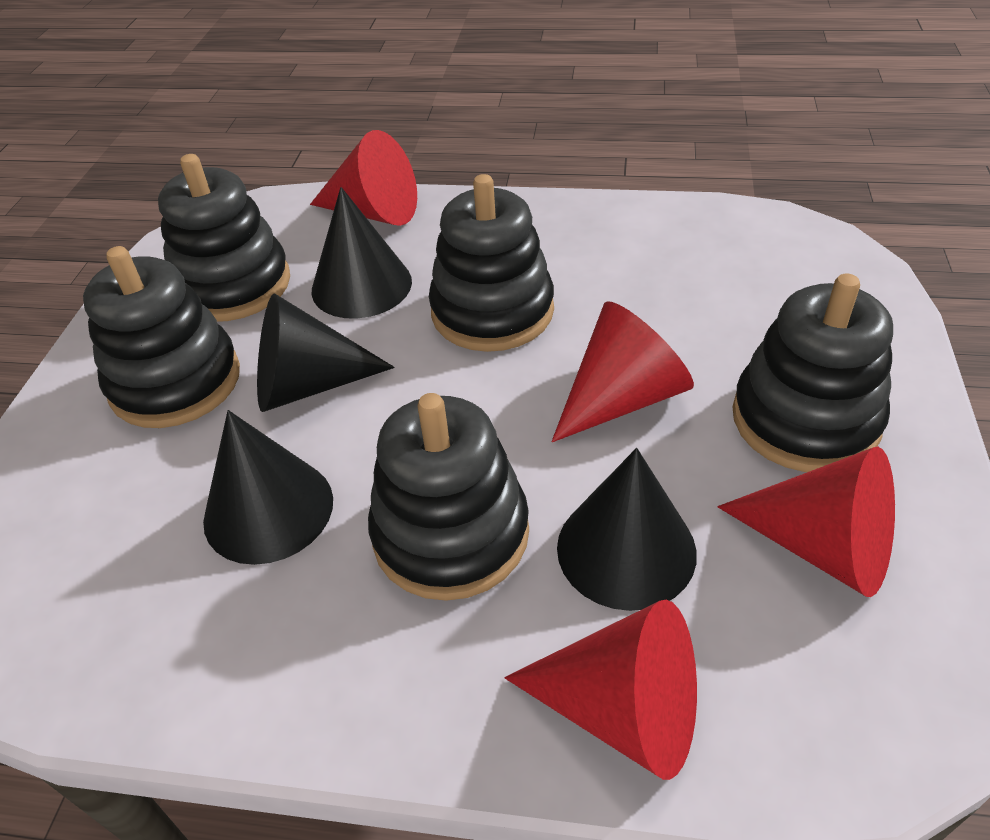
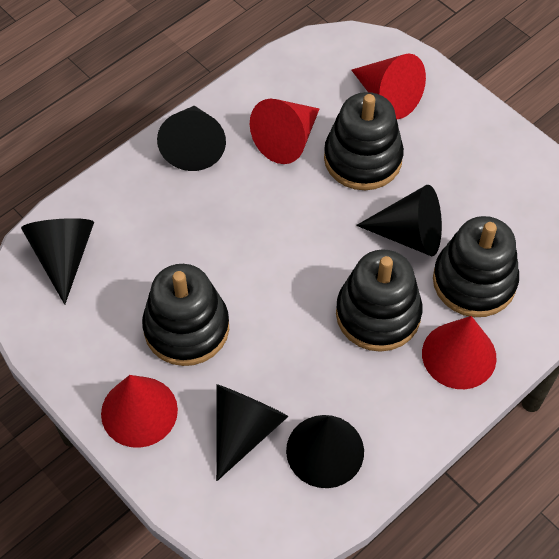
black cone: [203,410,333,565] [257,294,394,412] [312,187,412,319] [557,448,697,611] = 4 -> [21,218,94,305] [157,106,226,171] [216,384,288,481] [286,415,364,488] [356,185,442,256] = 5
black stacking toy: [83,246,240,428] [158,154,290,322] [368,393,529,601] [429,174,554,352] [732,274,893,472] = 5 -> [142,264,229,366] [324,92,404,190] [336,249,422,352] [433,216,519,317] = 4

